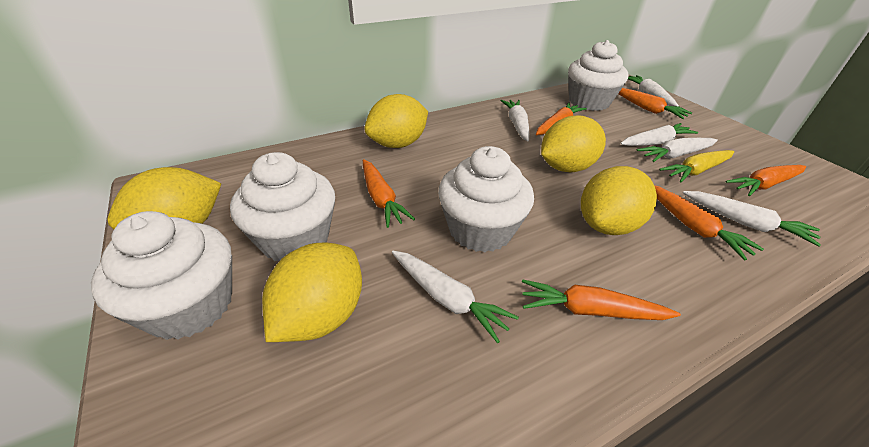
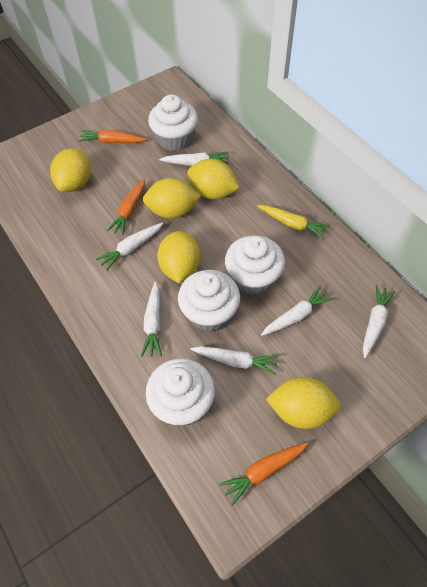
orange carrot: [363,159,415,228] [522,279,681,320] [536,102,587,135] [618,88,692,119] [654,185,764,261] [726,165,806,196] = 6 -> [78,130,146,143] [107,179,145,236] [219,442,308,506] = 3

